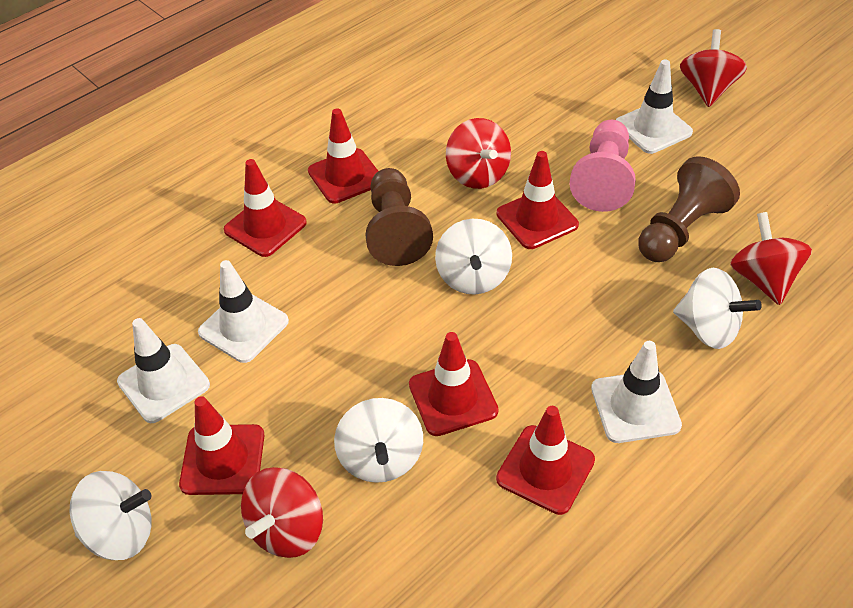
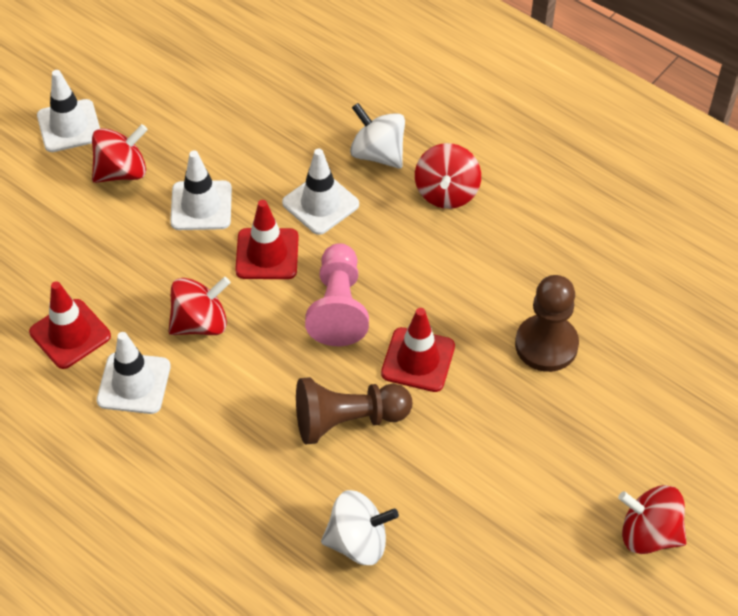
red traffic cone: [179,396,265,495] [224,159,307,257] [308,108,378,204] [409,332,499,436] [496,406,595,515] [497,151,579,249] = 6 -> [29,281,111,369] [235,200,299,279] [381,308,455,392] = 3
white spinning top: [69,471,151,560] [334,398,423,483] [435,219,512,295] [673,268,762,349] = 4 -> [321,490,399,565] [350,103,405,169] = 2

